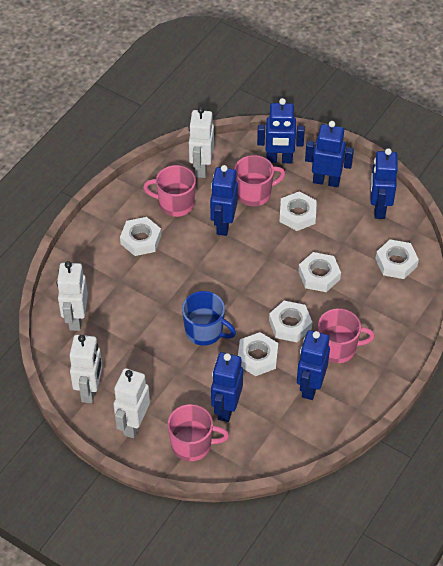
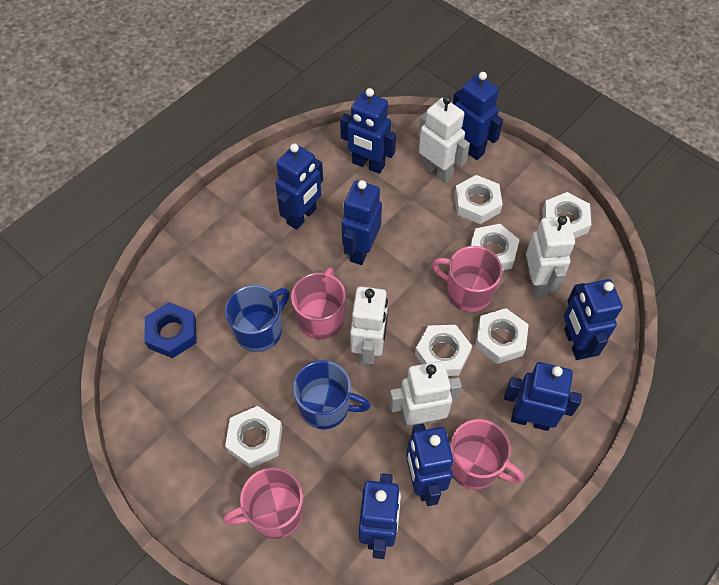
blue mug: [182,291,236,346] = 1 -> [225,285,290,352] [293,360,371,429] = 2
blue nut: none = 0 -> [144,302,197,358] = 1
blue robot: [210,165,238,236] [211,352,243,422] [257,98,305,163] [297,330,330,400] [305,121,354,187] [371,148,398,219] = 6 -> [275,143,323,230] [340,88,396,174] [342,180,382,265] [359,473,401,559] [406,424,453,506] [453,72,503,160] [504,362,582,431] [564,279,623,360] = 8

